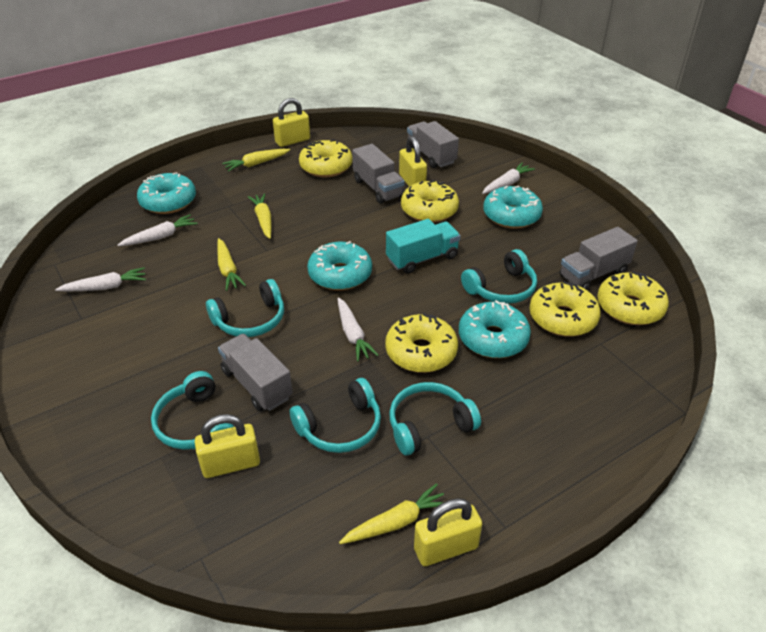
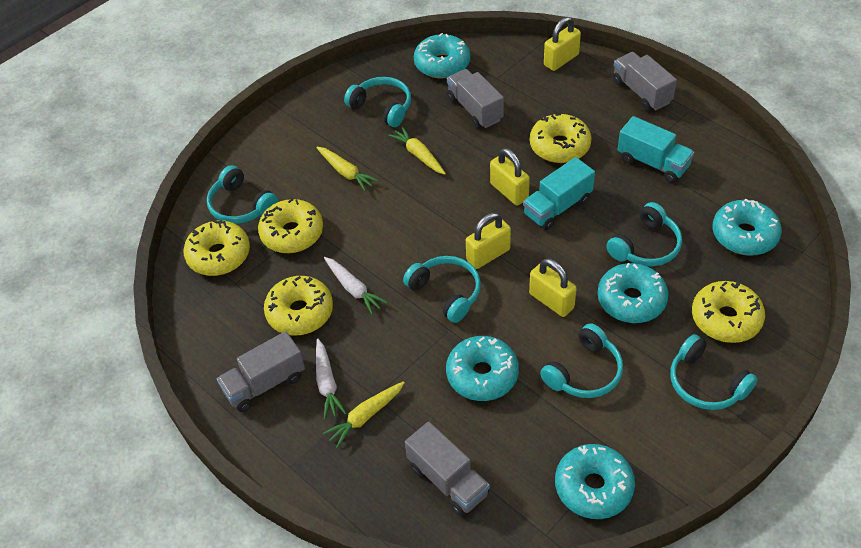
turquoise donut: [137,172,196,214] [307,241,372,290] [459,300,531,358] [483,186,543,229] = 4 -> [414,33,470,78] [446,336,519,401] [555,444,635,519] [597,263,669,323] [712,199,782,256] = 5
turquoise headphones: [151,371,234,450] [206,279,284,337] [290,378,381,453] [389,382,481,455] [461,249,537,304] = 5 -> [207,165,278,224] [344,77,411,127] [403,256,481,323] [540,323,623,398] [606,202,682,267] [670,334,757,410] = 6
turquoise truck: [386,219,461,274] = 1 -> [523,157,595,230] [618,116,694,183] = 2
white carrot: [55,267,146,292] [117,215,197,246] [337,297,378,361] [482,163,535,194] = 4 -> [316,338,346,419] [324,257,388,314] = 2
yellow carrot: [217,238,246,291] [222,149,290,172] [248,193,271,239] [339,483,444,544] = 4 -> [316,147,379,191] [323,381,405,448] [388,126,446,175] = 3

